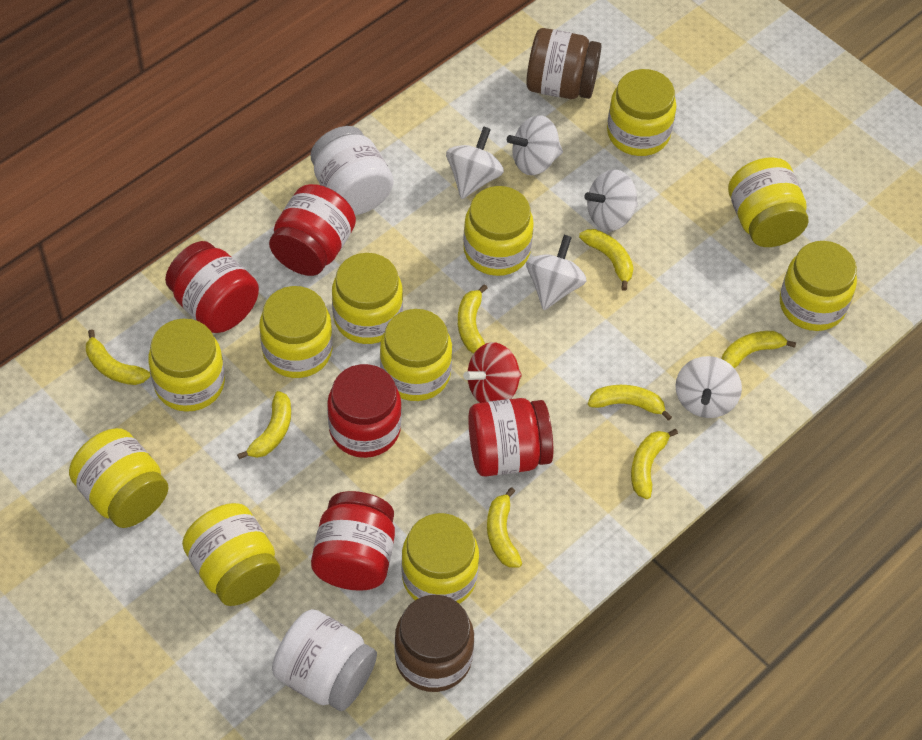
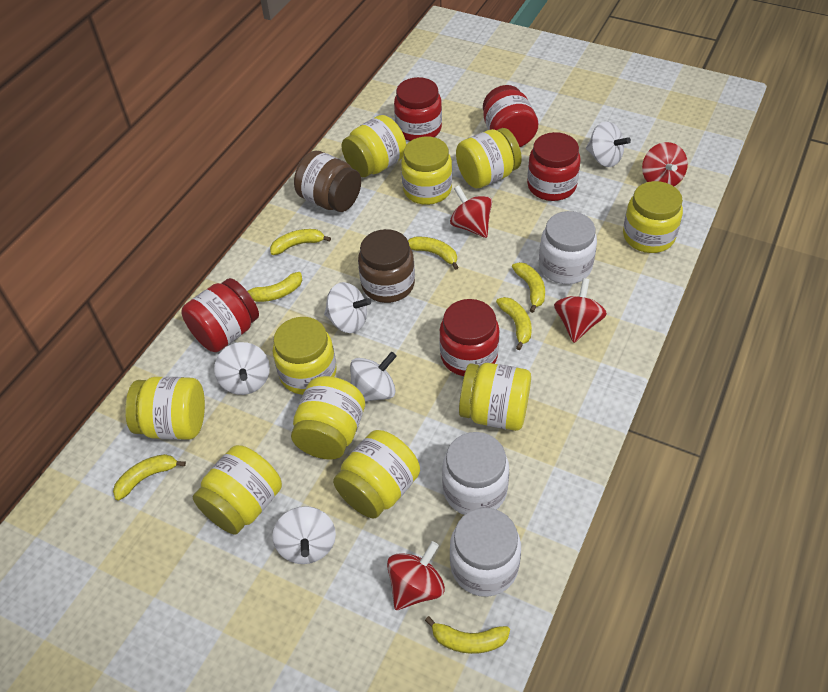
red spinning top: [463,342,522,403] = 1 -> [387,541,445,610] [450,185,492,238] [554,278,607,343] [642,142,688,186] = 4
white jar: [272,609,377,711] [311,126,393,215] = 2 -> [442,432,509,515] [450,508,521,597] [539,211,597,284] = 3
yellow banana: [86,329,150,385] [237,391,291,459] [458,284,488,353] [487,487,522,568] [579,229,634,291] [588,385,672,421] [631,429,678,499] [721,331,796,368] = 8 -> [113,454,186,501] [247,272,302,302] [270,229,331,255] [408,237,459,270] [425,616,510,654] [496,297,532,350] [512,262,545,313] = 7
yellow jar: [69,428,169,528] [148,319,225,412] [182,503,281,606] [259,286,333,378] [332,253,403,344] [380,309,452,401] [401,513,479,604] [463,186,534,276] [607,69,676,156] [728,157,809,247] [780,241,857,331] = 11 -> [125,377,205,440] [193,445,282,535] [273,317,337,395] [291,376,365,460] [333,430,420,519] [341,115,406,177] [401,136,452,205] [456,128,522,188] [459,363,531,431] [623,181,683,253] = 10

